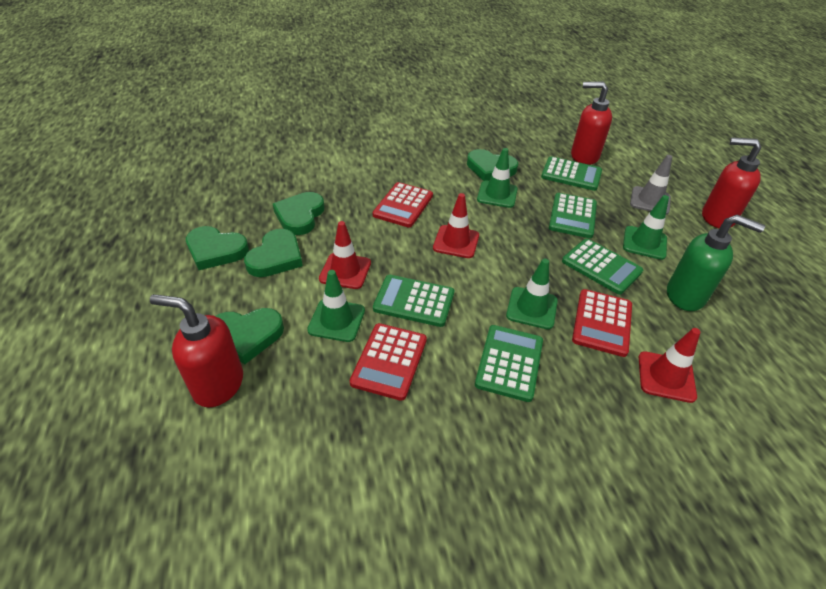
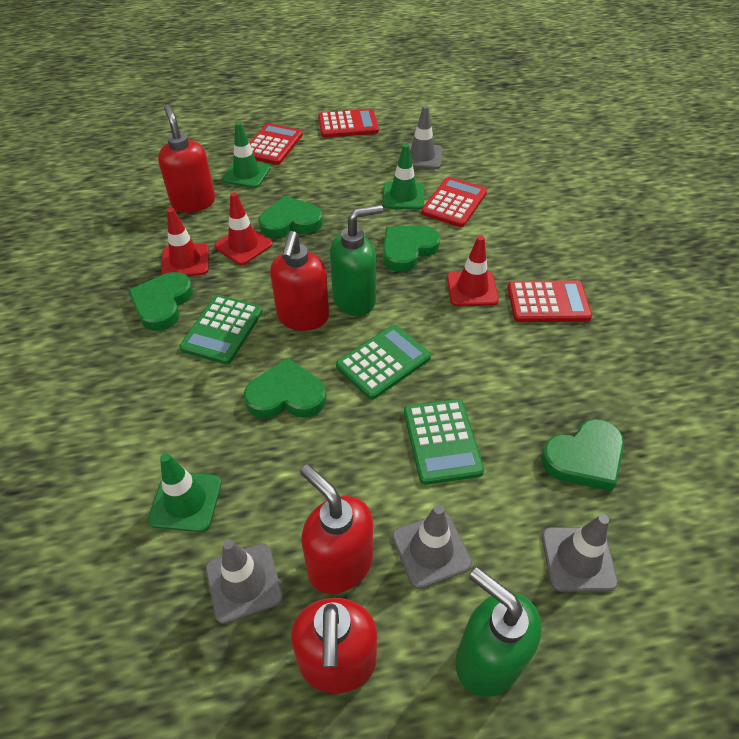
green calculator: [373,275,454,327] [475,325,543,402] [541,156,602,191] [549,193,597,238] [562,239,643,295] = 5 -> [179,295,263,365] [336,325,431,400] [404,399,484,485] = 3
green soap dispenser: [667,215,765,311] = 1 -> [330,204,383,316] [456,567,542,697] = 2
green traffic cone: [307,270,365,342] [477,148,518,208] [506,259,558,330] [623,195,669,260] = 4 -> [148,453,222,532] [222,122,271,188] [382,144,424,210] = 3
grey traffic cone: [630,155,672,215] = 1 -> [206,539,283,624] [392,505,472,589] [407,105,442,169] [542,514,618,592] = 4
red calculator: [350,323,427,401] [373,182,433,227] [572,289,632,357] = 3 -> [250,123,303,165] [318,109,379,138] [421,177,487,227] [507,280,592,322] = 4
red soap dispenser: [150,294,243,408] [571,82,612,165] [702,137,762,228] = 3 -> [158,105,215,213] [270,231,329,331] [291,598,377,693] [300,464,373,594] = 4

